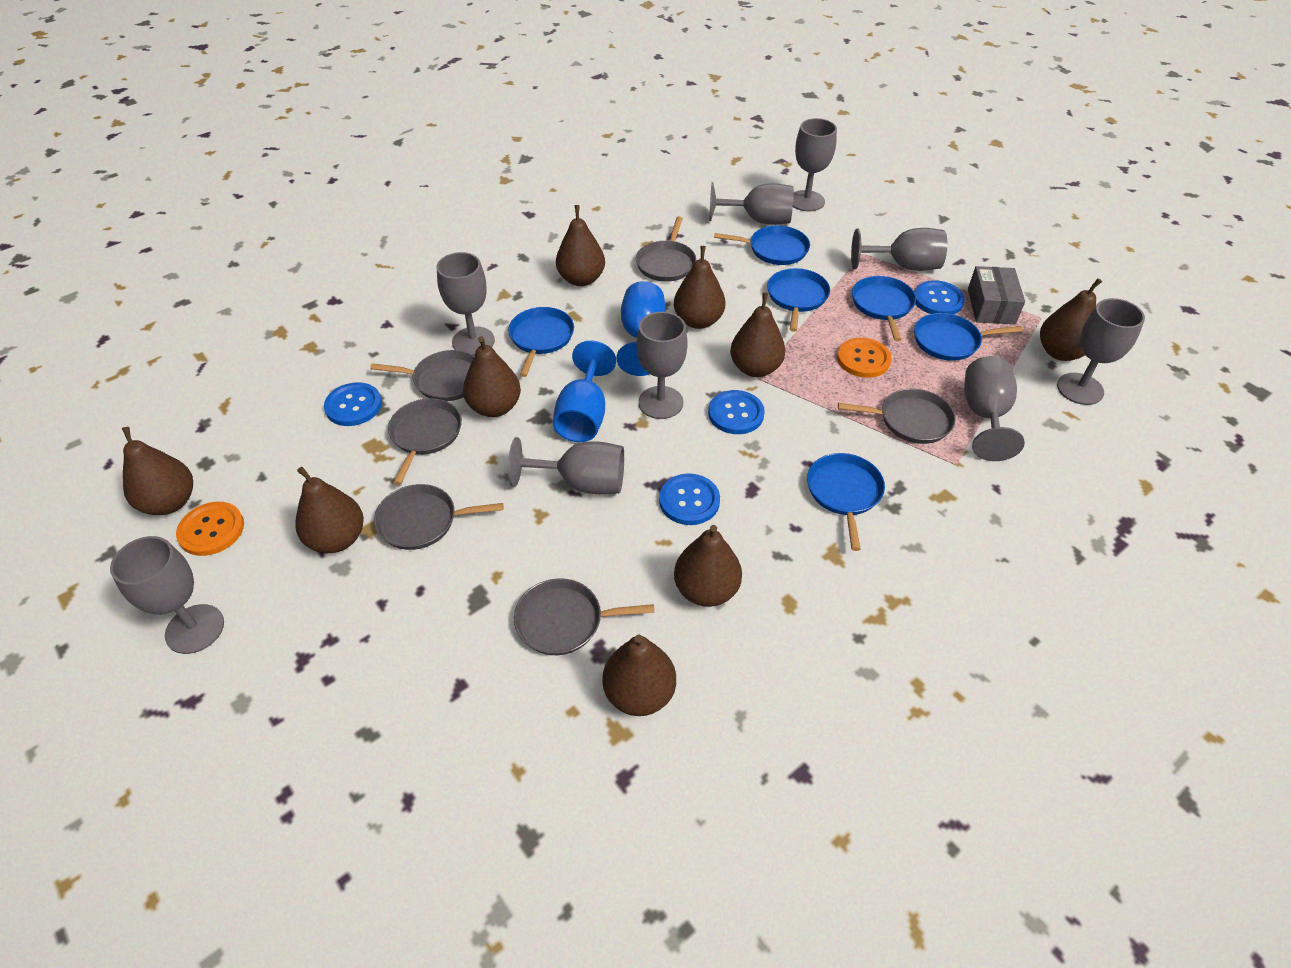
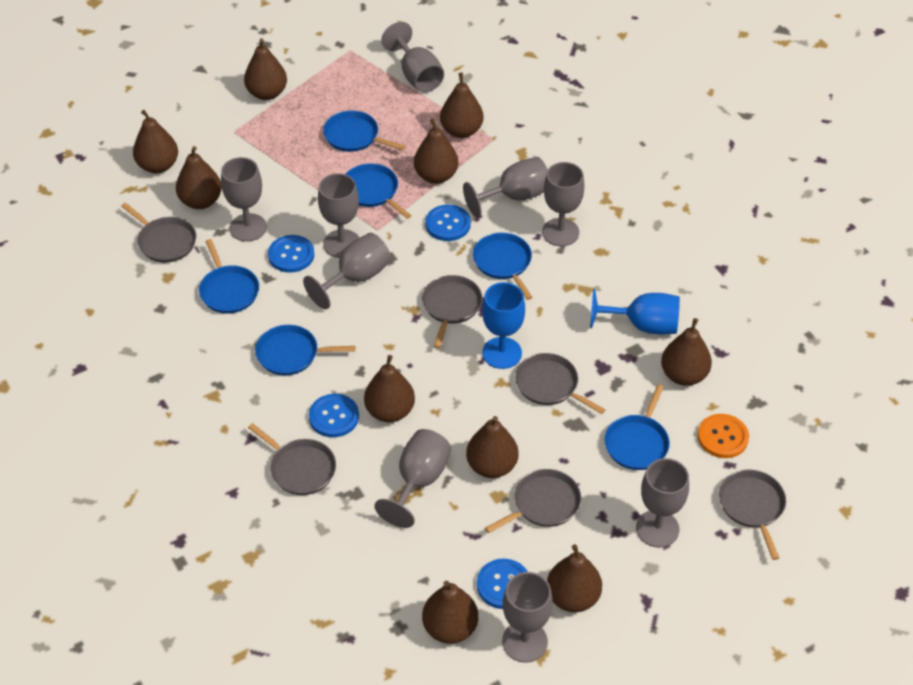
brown pear: [122,427,193,515] [295,467,364,553] [463,336,521,417] [556,205,605,286] [602,635,676,716] [674,246,726,329] [674,525,742,607] [730,292,785,377] [1040,278,1102,361] = 9 -> [133,110,178,173] [176,146,222,209] [244,39,287,100] [364,355,415,422] [414,119,459,184] [422,581,478,644] [440,73,484,138] [466,416,519,478] [547,544,602,612] [661,318,712,386] = 10
grey box: [968,266,1025,324] = 1 -> none = 0
orange button: [176,502,244,556] [837,338,892,378] = 2 -> [698,414,749,458] = 1

